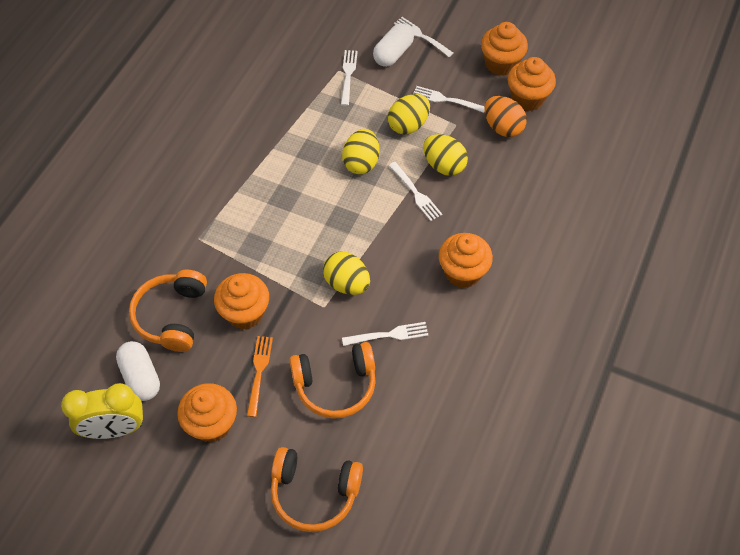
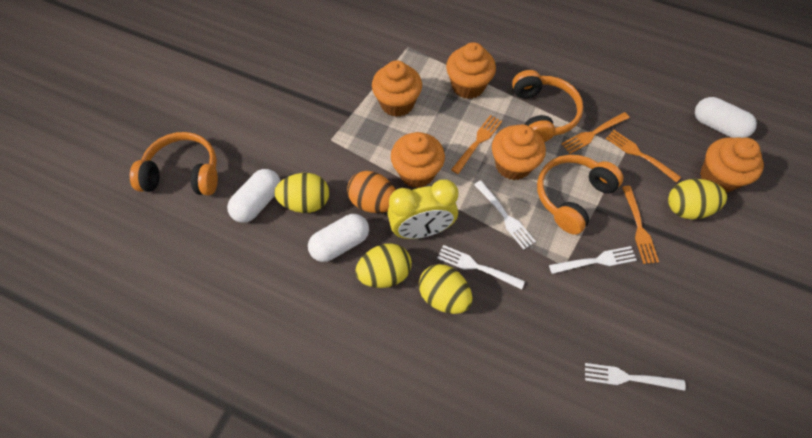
orange fork: [247,336,273,417] = 1 -> [451,115,502,174] [561,112,629,154] [606,130,681,183] [622,186,659,264] = 4
white capsule: [116,341,160,401] [373,23,414,67] = 2 -> [227,169,280,223] [308,214,369,262] [695,97,757,138] = 3
white fork: [341,50,358,106] [342,322,428,346] [389,162,442,221] [394,17,453,57] [414,86,485,113] = 5 -> [437,245,525,290] [474,180,536,250] [549,246,637,274] [585,363,686,391] = 4

